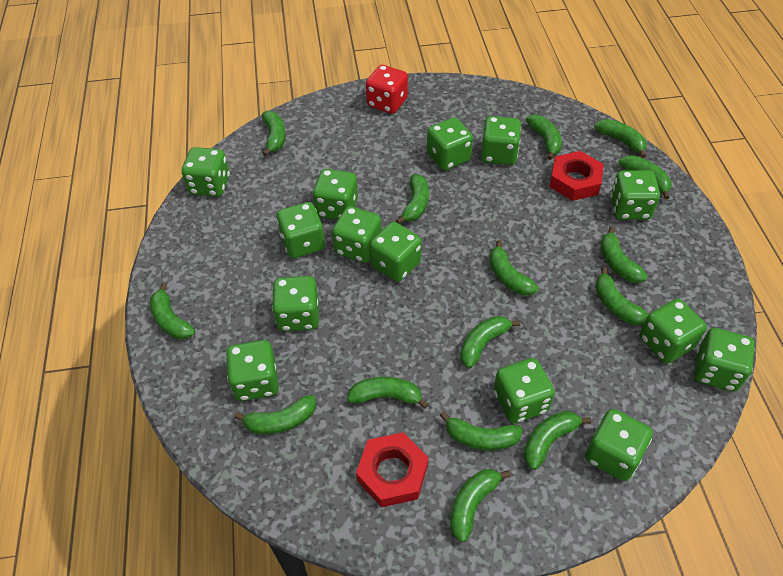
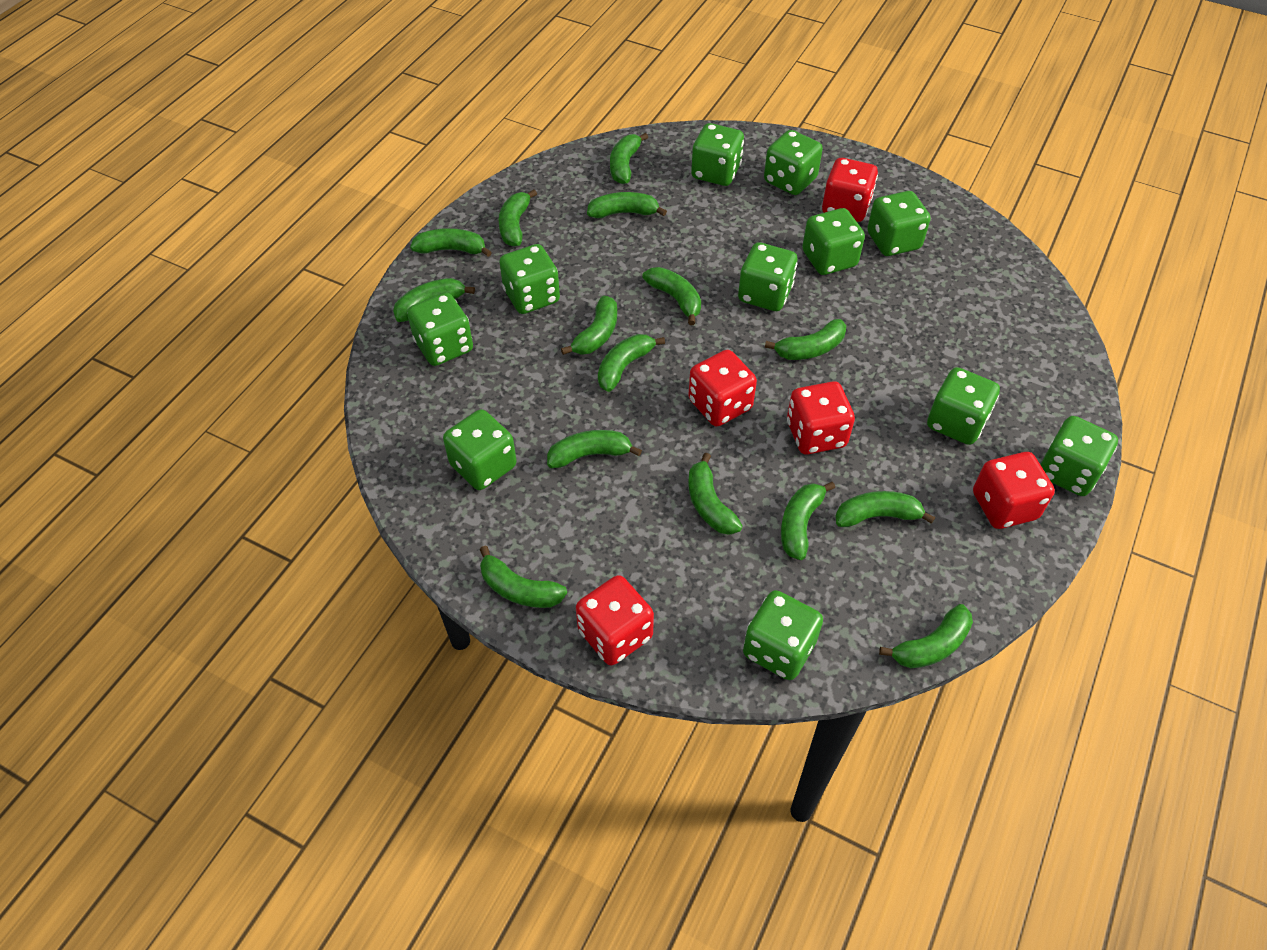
green dice: [182,147,230,197] [226,340,279,401] [272,276,319,331] [277,202,325,258] [313,169,358,220] [332,206,382,263] [369,222,422,282] [427,118,473,170] [481,116,521,165] [494,358,555,424] [585,409,653,481] [610,170,660,220] [640,299,707,363] [694,328,755,392] = 14 -> [407,293,473,366] [443,409,517,490] [499,244,560,314] [691,123,744,186] [738,242,797,311] [743,590,823,680] [764,130,823,195] [802,208,865,275] [867,191,931,256] [927,367,1000,445] [1040,416,1118,496] = 11
red dice: [366,65,408,114] = 1 -> [576,575,654,665] [688,350,757,426] [787,381,855,455] [822,158,878,222] [973,452,1055,529] = 5
red nut: [356,432,428,507] [549,151,604,201] = 2 -> none = 0

